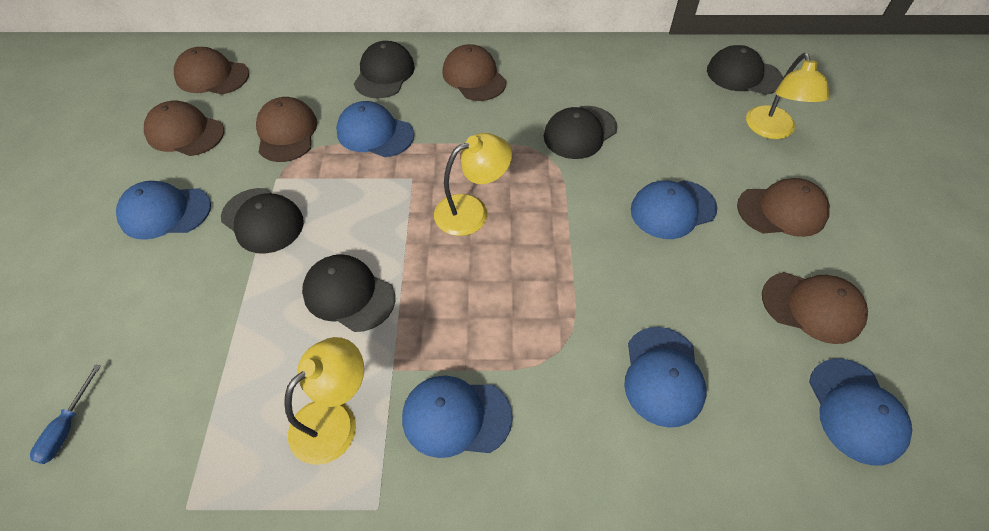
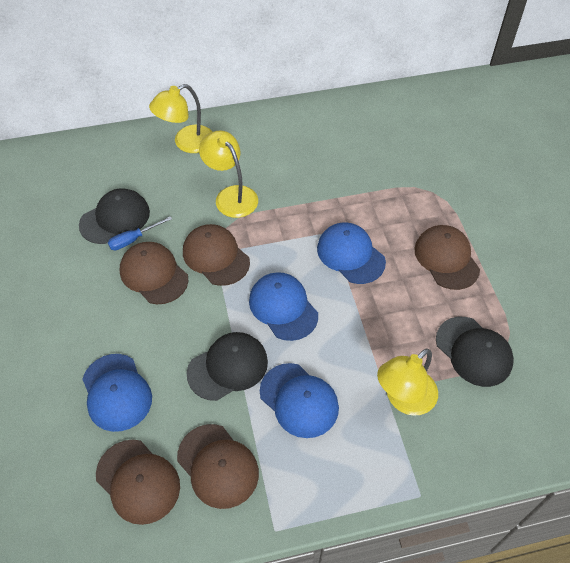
black cap: [221,188,304,254] [302,254,395,332] [354,41,415,98] [544,106,618,159] [707,45,783,95] = 5 -> [79,188,150,244] [187,332,268,401] [436,317,514,387] = 3
blue cap: [116,181,211,240] [336,101,414,157] [402,376,513,458] [624,327,706,428] [631,180,718,239] [809,359,912,466] = 6 -> [83,354,152,432] [249,272,318,341] [260,363,339,438] [317,222,386,284] = 4
brown cap: [144,101,224,156] [174,47,249,94] [256,97,317,162] [442,44,506,101] [737,178,830,237] [762,272,868,344] = 6 -> [96,439,180,525] [120,242,188,304] [177,424,259,509] [183,224,250,286] [414,225,480,290] = 5

